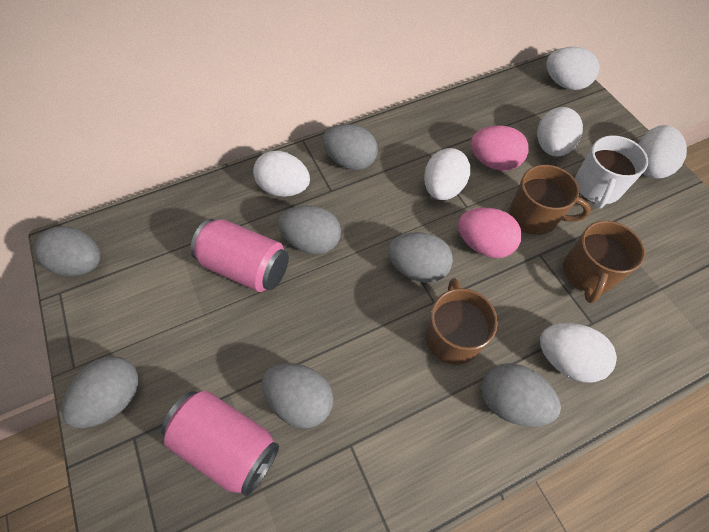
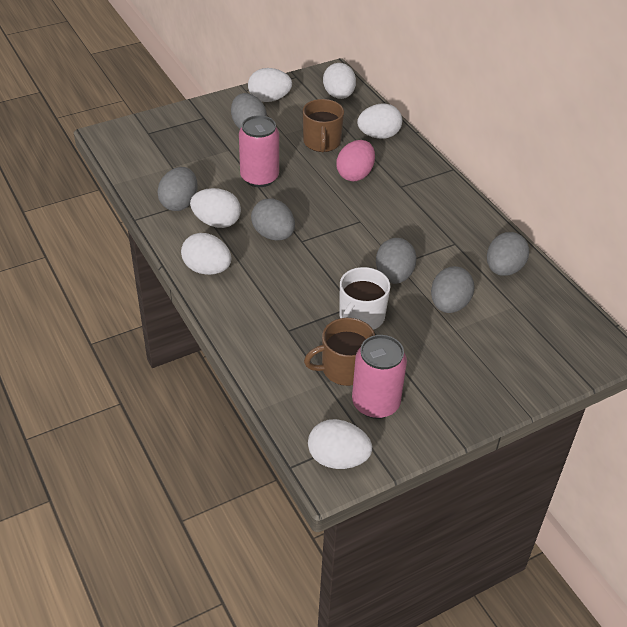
brown mug: [426,278,498,365] [509,165,591,235] [563,221,645,303] = 3 -> [303,99,344,152] [304,318,375,386] = 2
grey egg: [34,226,100,276] [62,356,138,429] [262,363,333,429] [278,205,341,254] [322,124,378,170] [388,232,453,283] [482,363,561,427] = 7 -> [157,167,197,211] [231,93,267,129] [251,199,295,240] [376,238,417,284] [431,266,475,313] [487,232,529,276] = 6
pink egg: [458,208,522,258] [470,125,529,171] = 2 -> [336,140,375,181] = 1

